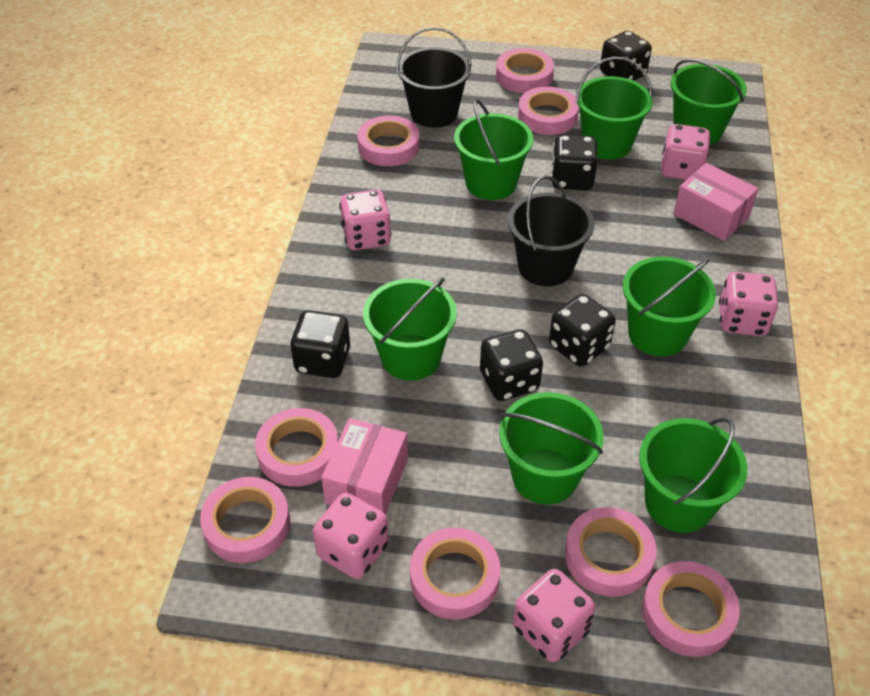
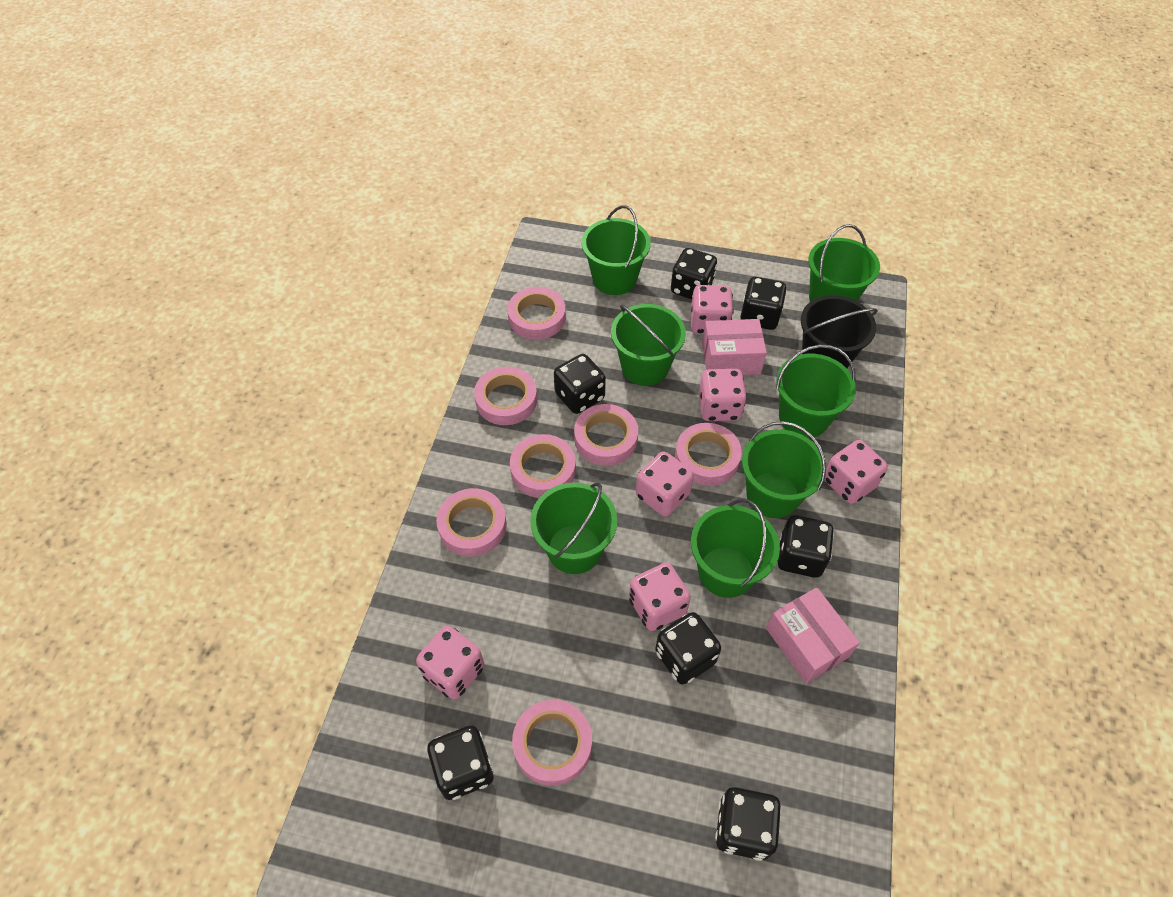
black bucket: [396,27,472,128] [508,175,594,286] = 2 -> [801,295,878,368] = 1
black dice: [290,311,350,378] [480,329,543,401] [549,294,616,367] [551,135,598,190] [600,31,652,81] = 5 -> [427,726,494,800] [554,354,606,414] [655,612,721,684] [671,248,717,299] [715,787,781,861] [740,277,787,330] [777,515,834,578] = 7
pink dice: [313,493,389,579] [339,190,391,250] [513,569,595,662] [661,124,711,180] [719,272,778,336] = 5 -> [416,626,484,699] [629,562,691,631] [636,451,694,517] [691,285,734,334] [699,369,747,421] [825,440,888,504] = 6
pink tape: [200,477,290,563] [255,408,338,487] [357,115,420,166] [410,528,500,620] [496,48,554,93] [518,87,579,135] [565,507,657,597] [642,561,740,657] = 8 -> [436,488,507,556] [474,367,537,425] [507,287,566,340] [510,434,576,498] [512,700,592,786] [574,404,638,466] [675,423,742,486] = 7

